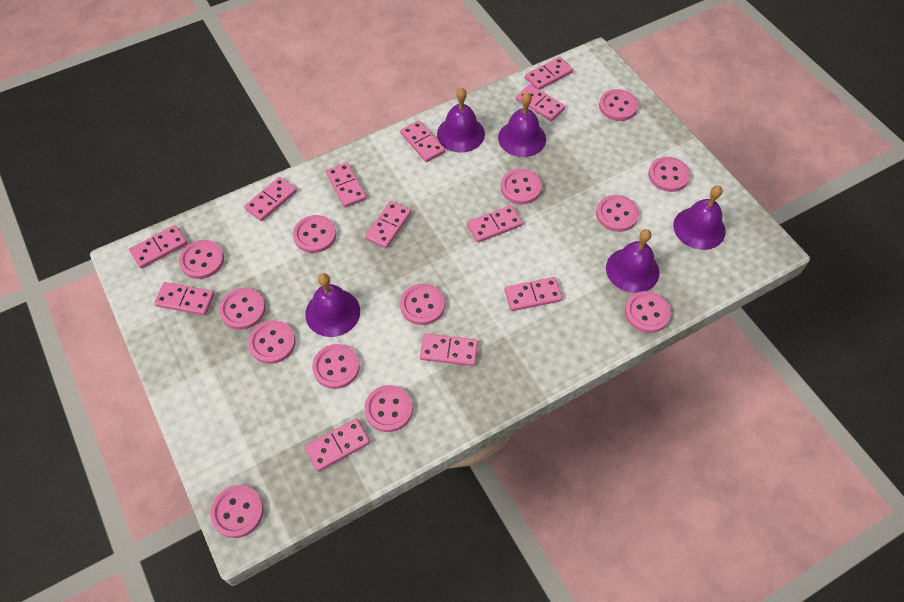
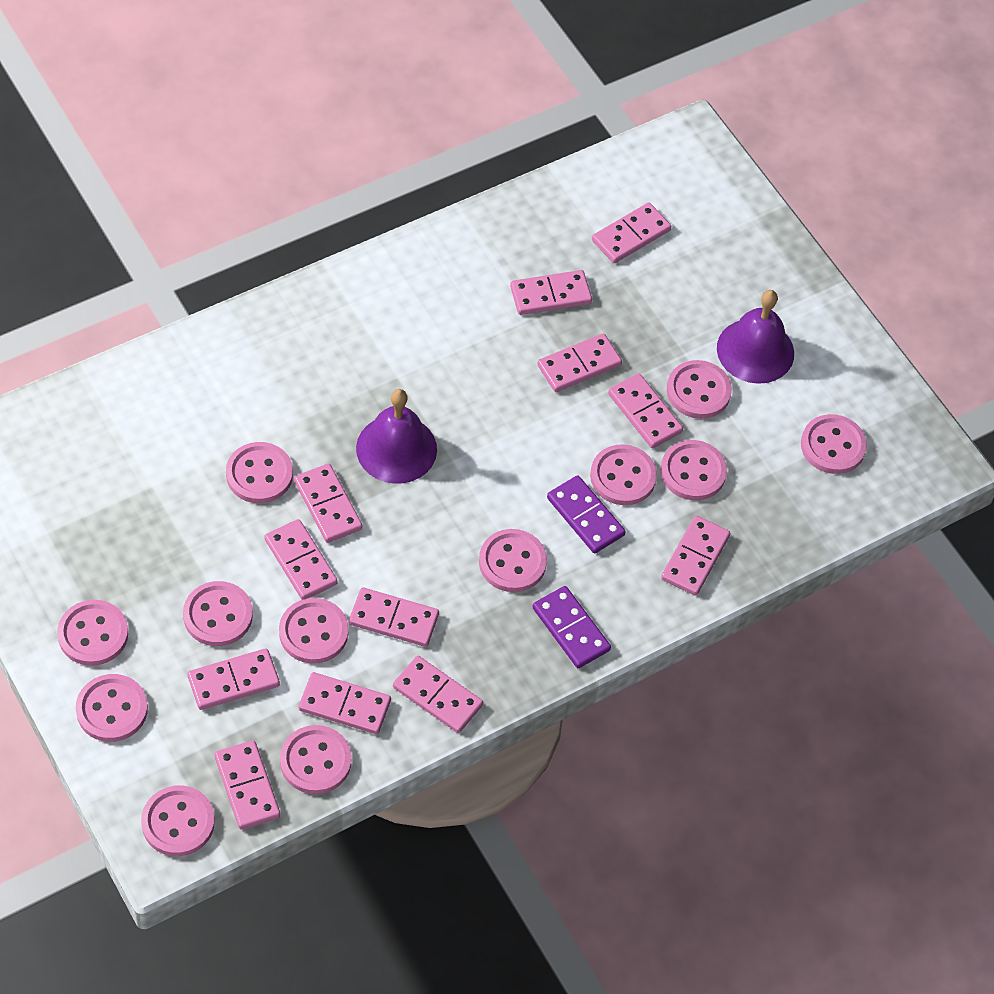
pink button: [179,240,224,279] [210,485,264,538] [219,288,265,330] [248,320,296,364] [293,215,336,253] [312,344,360,389] [364,385,413,432] [400,284,445,325] [501,169,542,204] [596,195,639,232] [599,89,638,121] [625,291,671,333] [648,157,690,192] = 13 -> [57,600,128,666] [76,674,148,742] [141,786,215,856] [183,581,253,646] [226,442,293,503] [279,598,349,664] [280,725,352,794] [479,529,547,592] [590,444,657,505] [660,440,727,500] [667,360,732,419] [801,414,867,474] = 12
purple bell: [305,273,360,337] [437,88,485,153] [498,92,546,157] [606,229,659,293] [673,186,726,250] = 5 -> [356,389,437,484] [717,290,794,384] = 2
purple domino: none = 0 -> [533,586,611,668] [547,475,626,553] = 2

